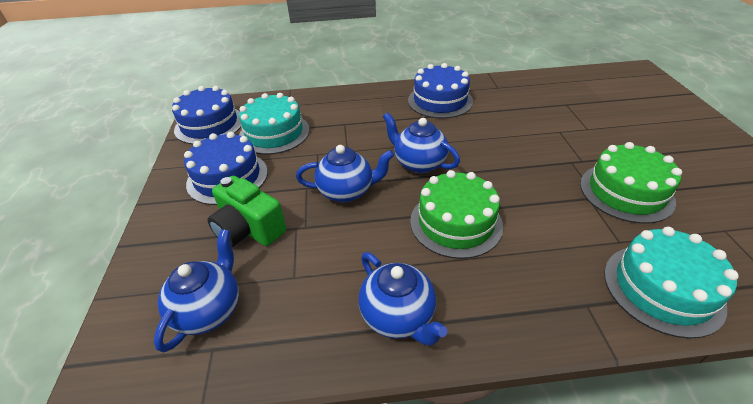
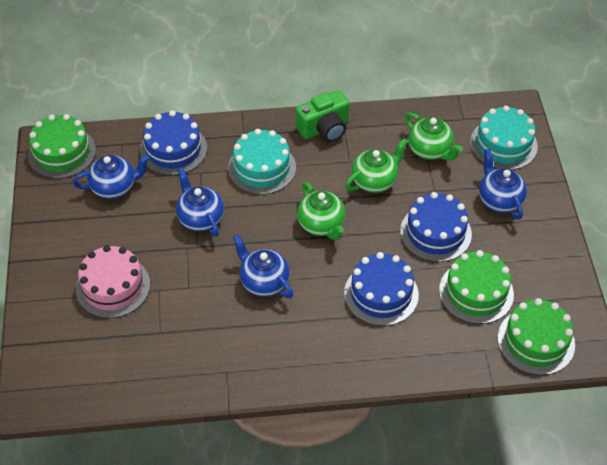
green cake: [410,170,503,259] [580,142,682,224] = 2 -> [28,114,96,179] [439,250,514,324] [498,298,575,375] = 3
green teapot: none = 0 -> [297,182,345,240] [345,138,408,193] [405,113,463,161] = 3
pink cake: none = 0 -> [76,245,150,318] = 1

